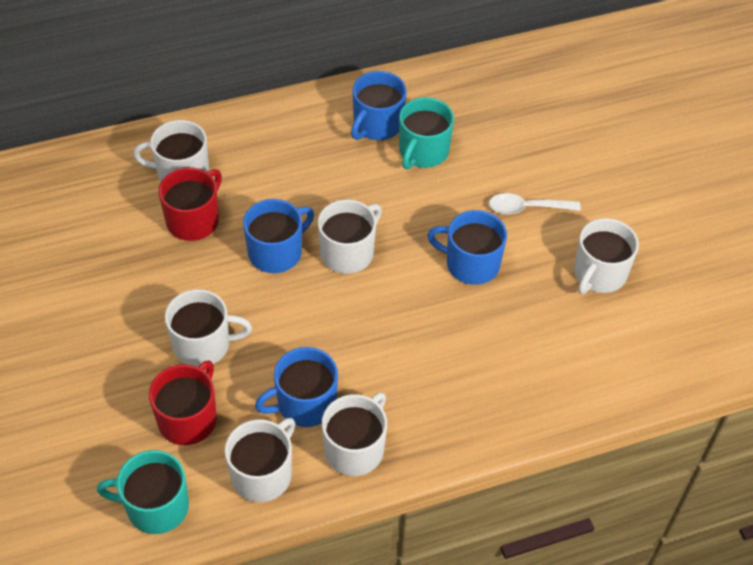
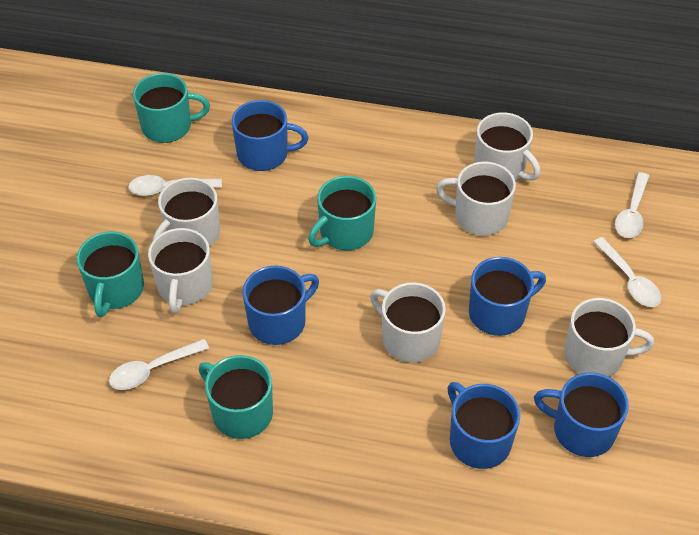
blue mug: [243,199,314,273] [255,347,338,427] [351,71,407,140] [427,210,507,285] = 4 -> [232,100,309,171] [243,266,319,345] [448,382,520,469] [469,257,546,336] [534,372,629,457] = 5
red mug: [149,360,217,445] [158,167,222,241] = 2 -> none = 0
turquoise mug: [97,450,189,534] [399,97,454,169] = 2 -> [76,231,144,317] [133,73,210,143] [199,355,273,439] [308,176,376,251] = 4
white spoon: [489,193,581,214] = 1 -> [109,339,209,390] [128,175,222,196] [593,237,661,307] [615,172,649,238] = 4

